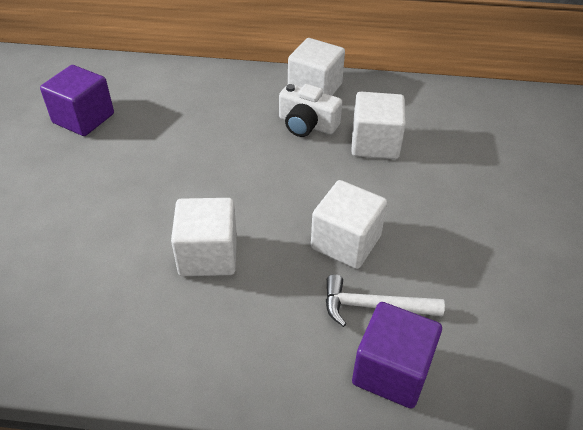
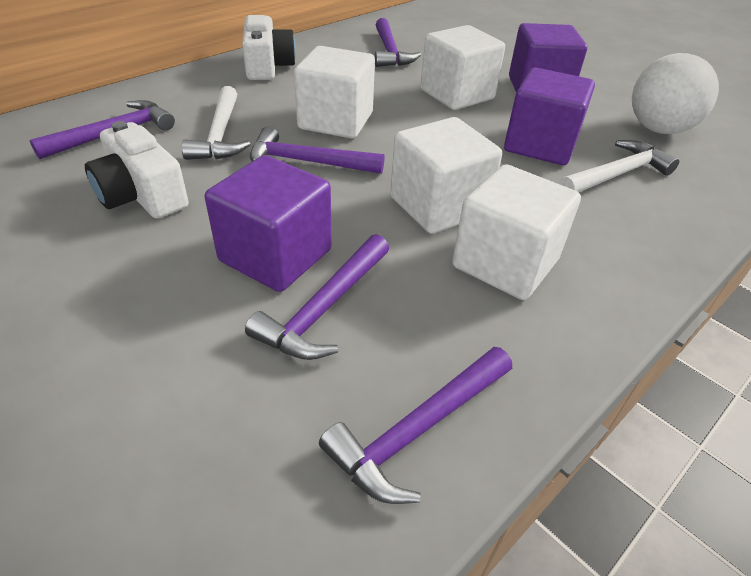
purple cube: [40,65,114,136] [352,302,442,409] = 2 -> [205,155,332,292] [504,68,595,165] [509,23,587,92] = 3
purple hammer: none = 0 -> [30,100,175,159] [245,234,389,360] [250,126,385,174] [319,347,512,504] [375,18,421,67] = 5
white ball: none = 0 -> [632,53,719,134] = 1
white camera: [279,83,342,137] = 1 -> [85,121,189,219] [242,15,296,80] = 2
white hammer: [326,274,445,327] = 1 -> [182,86,251,160] [559,140,679,192] = 2

